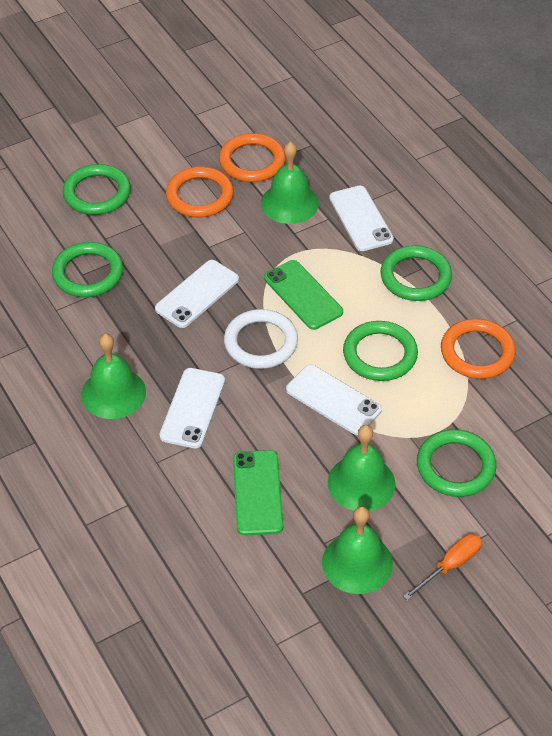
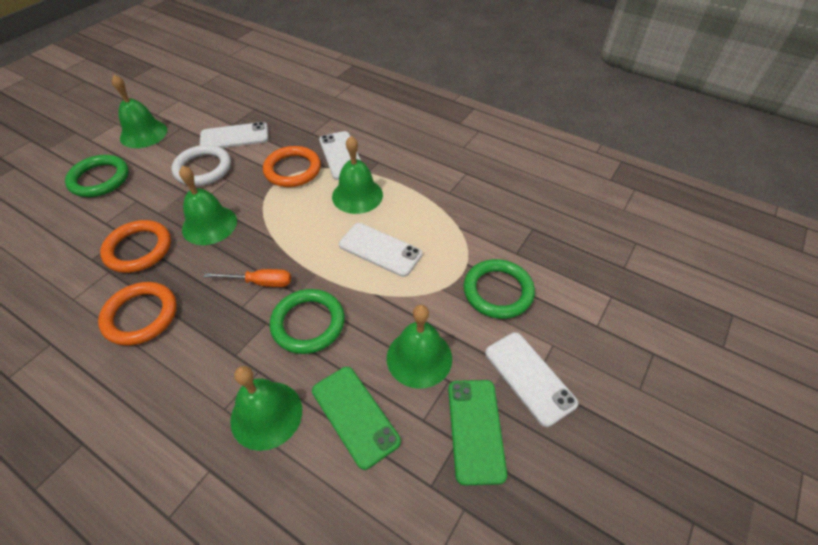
green bell: [81,334,146,419] [261,141,319,224] [322,506,393,594] [328,425,396,511] = 4 -> [112,75,167,148] [179,165,237,245] [230,366,302,451] [332,136,383,214] [387,305,452,389] = 5
green ring: [52,242,123,297] [63,164,131,215] [343,321,418,381] [381,245,452,301] [417,429,496,497] = 5 -> [65,155,129,197] [270,289,345,354] [463,259,535,319] = 3

